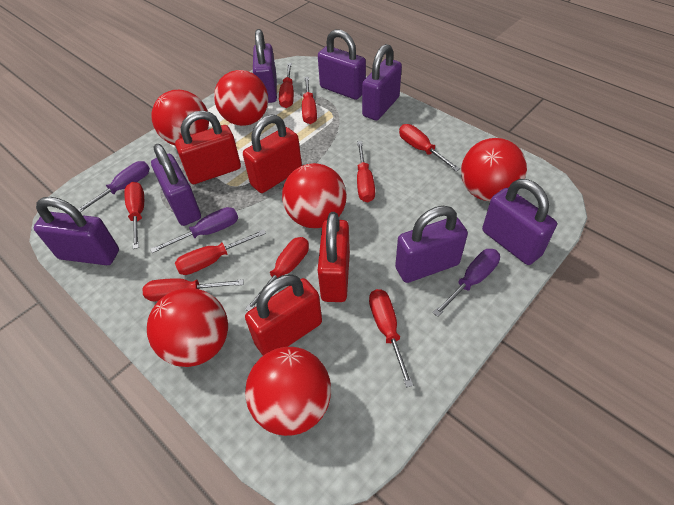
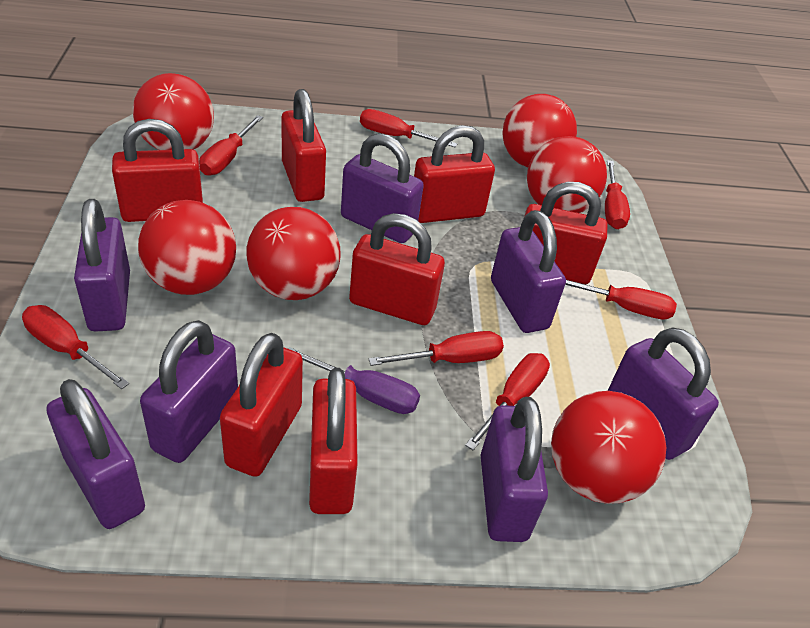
purple screwdriver: [78,161,150,213] [150,207,238,253] [433,249,500,317] = 3 -> [288,347,420,414] = 1
red padlock: [175,111,241,184] [243,114,302,193] [245,274,322,355] [318,212,350,302] = 4 -> [112,119,203,222] [220,333,303,477] [281,89,326,202] [309,368,358,514] [349,213,445,325] [414,125,495,223] [524,182,607,284] = 7
red screwdriver: [124,182,144,249] [143,278,244,301] [175,229,266,275] [245,237,309,311] [279,63,294,108] [302,77,317,124] [357,141,375,202] [369,289,413,388] [399,124,460,171] = 9 -> [22,305,129,389] [199,115,263,176] [360,109,457,147] [369,331,504,366] [465,353,550,450] [565,280,677,320] [605,160,630,229] = 7

